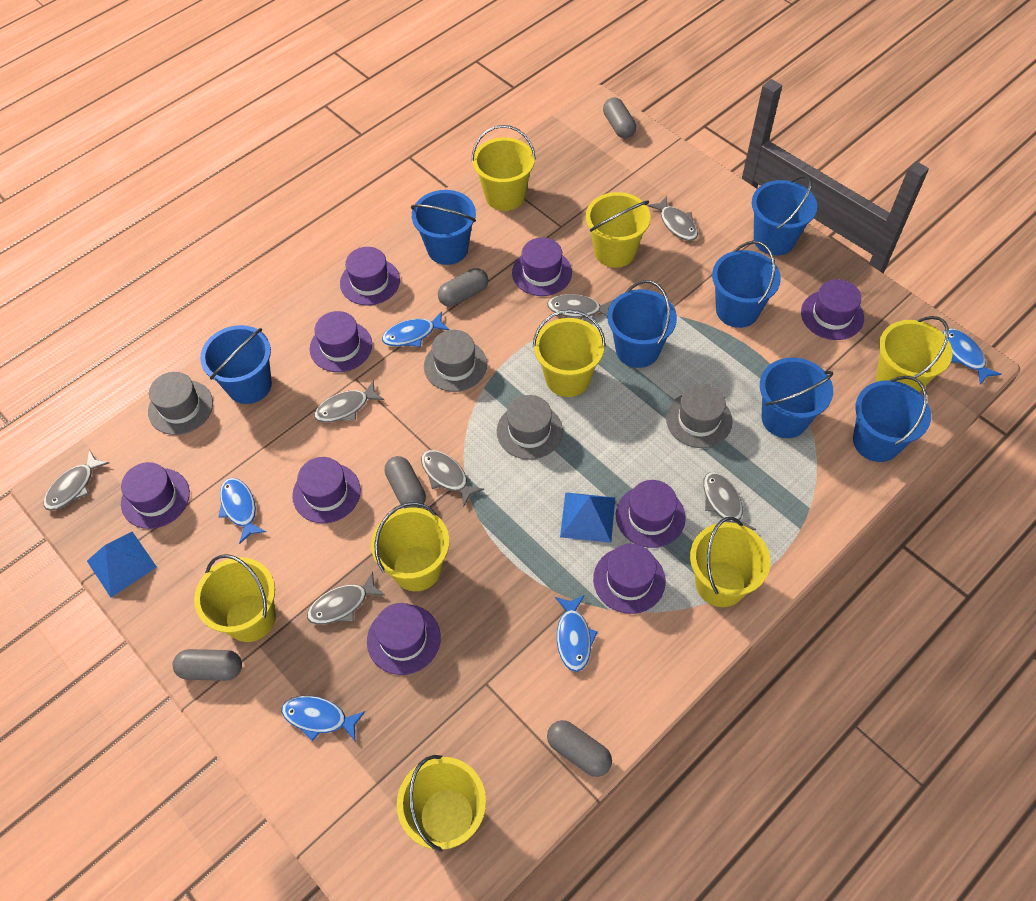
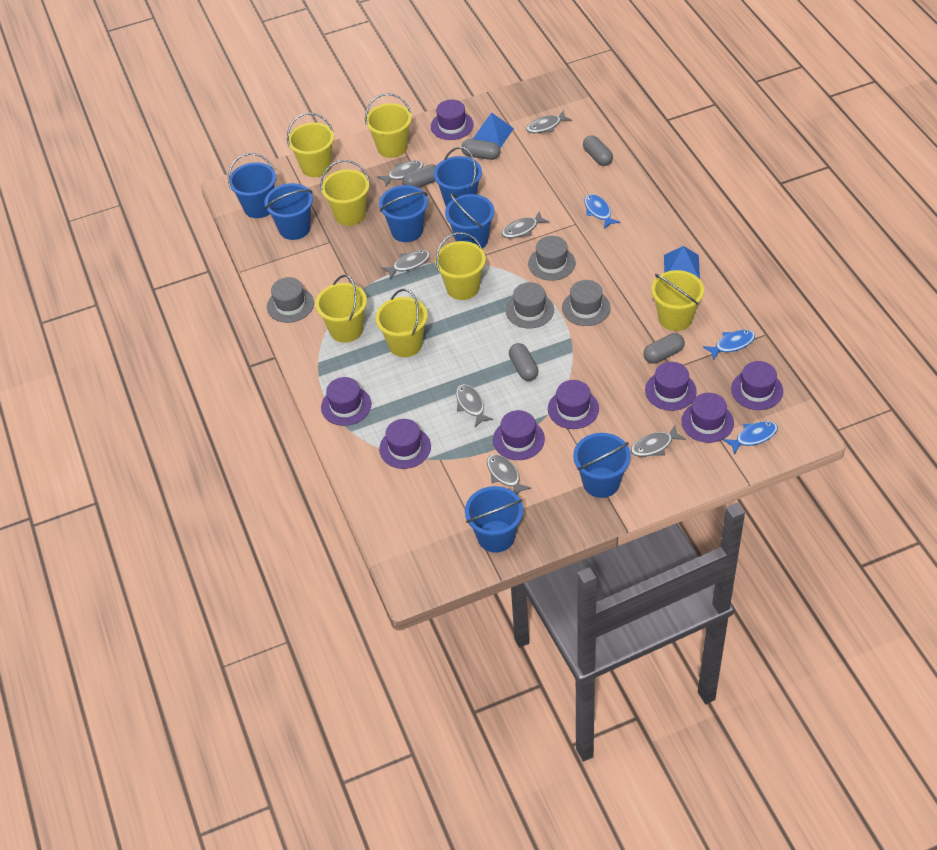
blue fish: [219,478,266,544] [282,696,365,742] [382,311,450,347] [555,595,598,672] [943,328,1001,385] = 5 -> [584,194,620,229] [703,330,755,360] [723,421,778,455] = 3
purple hat: [121,462,190,529] [292,457,361,523] [310,311,372,372] [340,247,400,305] [367,603,441,675] [512,237,572,296] [593,543,666,614] [616,480,686,548] [801,279,864,340] = 9 -> [321,377,371,426] [379,419,431,469] [431,100,474,140] [493,410,545,460] [548,380,599,429] [645,362,697,411] [681,393,734,443] [731,361,783,410] = 8
yellow bucket: [194,554,276,642] [371,502,449,591] [397,755,486,852] [471,125,536,211] [533,309,606,397] [586,192,651,268] [690,517,770,607] [876,316,953,392] = 8 -> [287,113,334,177] [315,275,367,343] [320,160,370,226] [365,93,412,158] [375,289,428,357] [435,232,486,300] [651,270,704,331] = 7

